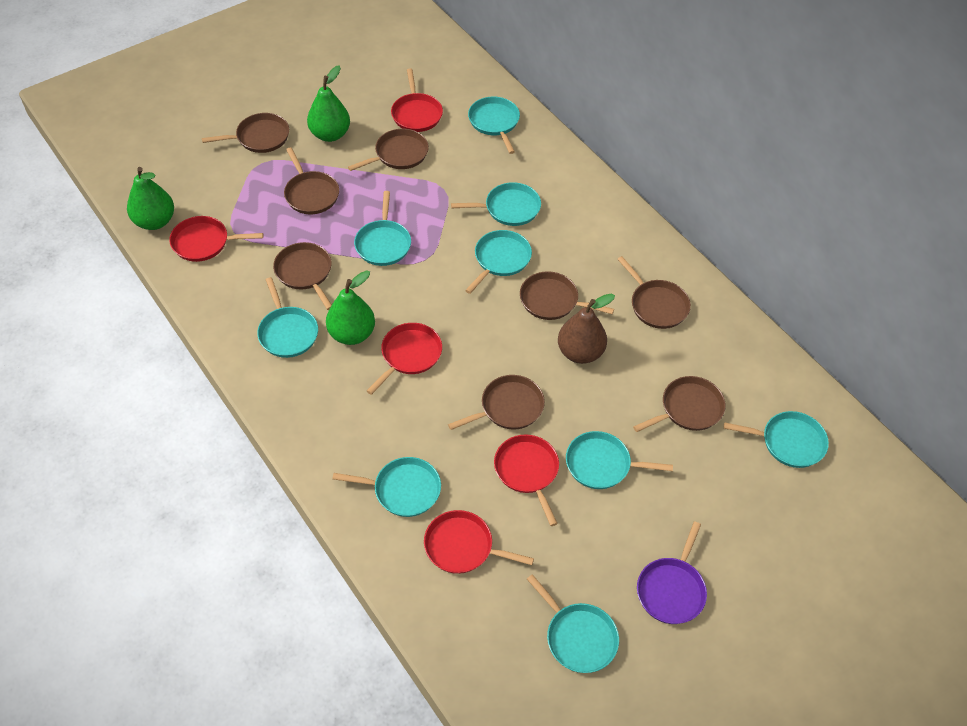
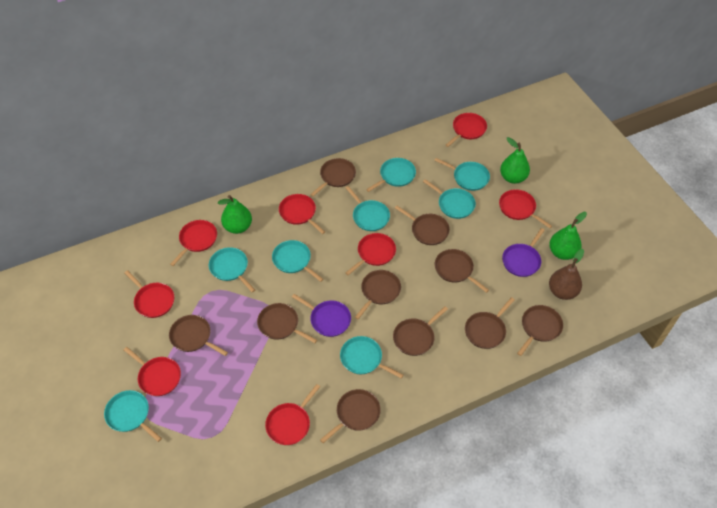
brown pan: [202,113,289,153] [273,242,332,310] [284,147,339,214] [348,129,429,171] [448,375,545,430] [520,271,614,320] [617,256,691,329] [633,376,726,432] = 8 -> [169,315,228,356] [257,303,317,343] [310,158,356,197] [320,389,381,443] [355,270,401,319] [393,306,448,356] [395,206,450,245] [435,249,489,293] [465,297,515,349] [517,305,563,356] = 10
purple pan: [637,521,707,624] = 1 -> [292,294,351,337] [502,228,545,277] = 2
red pan: [169,216,263,262] [367,323,442,395] [391,68,443,132] [424,510,534,574] [494,435,559,526] = 5 -> [123,347,181,396] [124,270,174,318] [170,220,217,266] [265,384,320,445] [279,194,325,234] [345,233,396,275] [446,113,487,147] [499,189,552,228] = 8
turquoise pan: [257,277,318,358] [333,457,441,517] [354,191,411,266] [451,182,541,226] [465,230,532,294] [468,97,520,154] [527,574,619,673] [566,431,673,489] [724,411,829,468] = 9 -> [104,390,162,442] [209,247,255,292] [272,240,323,282] [340,336,404,379] [346,186,390,231] [366,158,416,192] [423,179,476,219] [434,158,490,191] = 8

